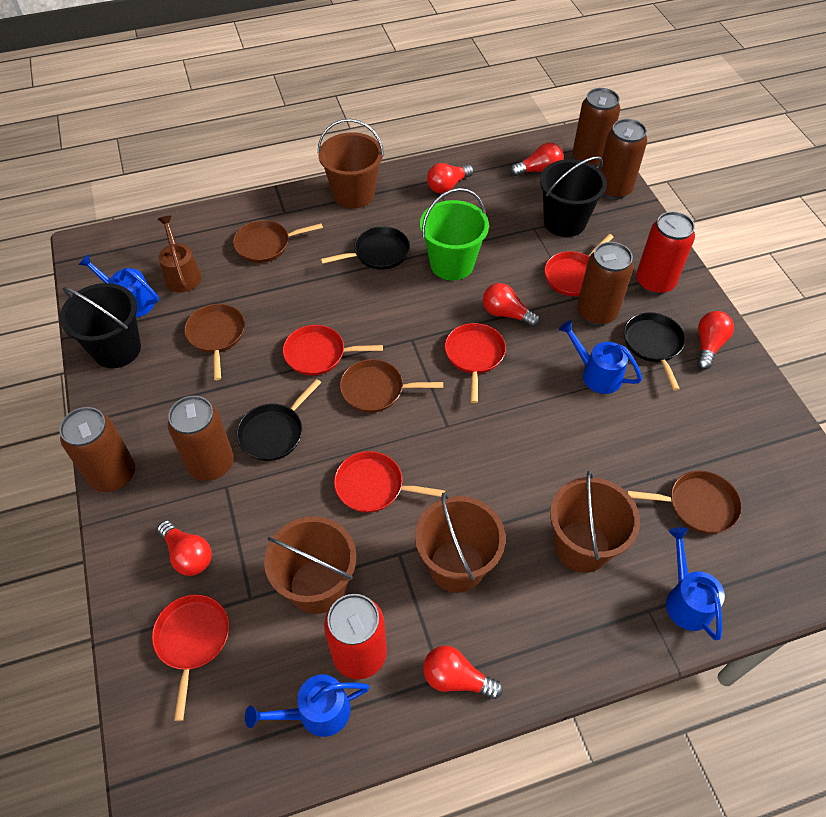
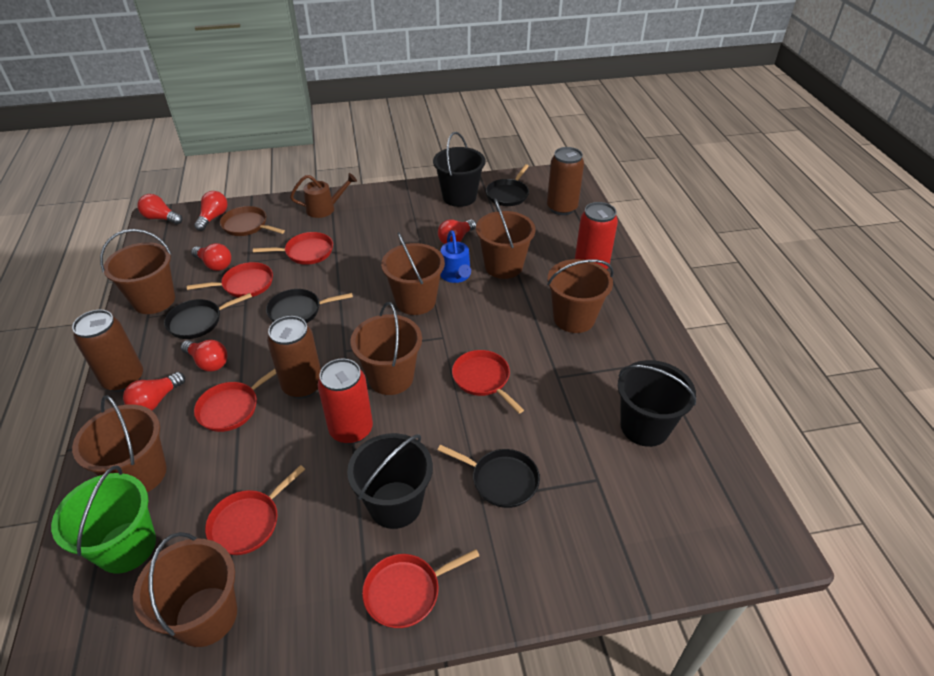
black bucket: [60,283,141,368] [540,156,607,237] = 2 -> [347,433,433,529] [433,132,485,207] [618,360,696,447] = 3
black pan: [236,379,321,461] [321,226,410,270] [624,312,685,391] = 3 -> [164,293,252,339] [266,289,353,323] [438,445,540,508] [486,164,529,206] = 4
blue watering can: [79,254,159,318] [245,674,369,737] [559,320,642,394] [666,527,725,641] = 4 -> [440,230,471,283] = 1
brown bucket: [264,516,356,614] [318,119,384,209] [415,493,506,593] [550,470,640,573] = 4 -> [72,395,167,492] [100,229,175,314] [133,532,237,647] [350,302,422,395] [381,232,445,315] [476,198,536,279] [547,259,614,333] = 7
brown can: [59,407,135,492] [168,396,234,481] [573,88,620,167] [577,242,634,326] [600,119,647,200] = 5 -> [72,310,143,392] [267,316,321,399] [547,147,584,215] = 3
brown pan: [184,304,245,380] [233,220,323,263] [340,359,443,413] [627,471,742,534] = 4 -> [220,206,285,236] = 1
red pan: [152,594,229,721] [283,325,383,376] [334,451,445,513] [445,323,506,403] [544,234,613,296] = 5 -> [187,262,273,298] [194,369,276,432] [205,465,305,555] [253,232,333,265] [362,549,479,628] [452,350,524,413] = 6

